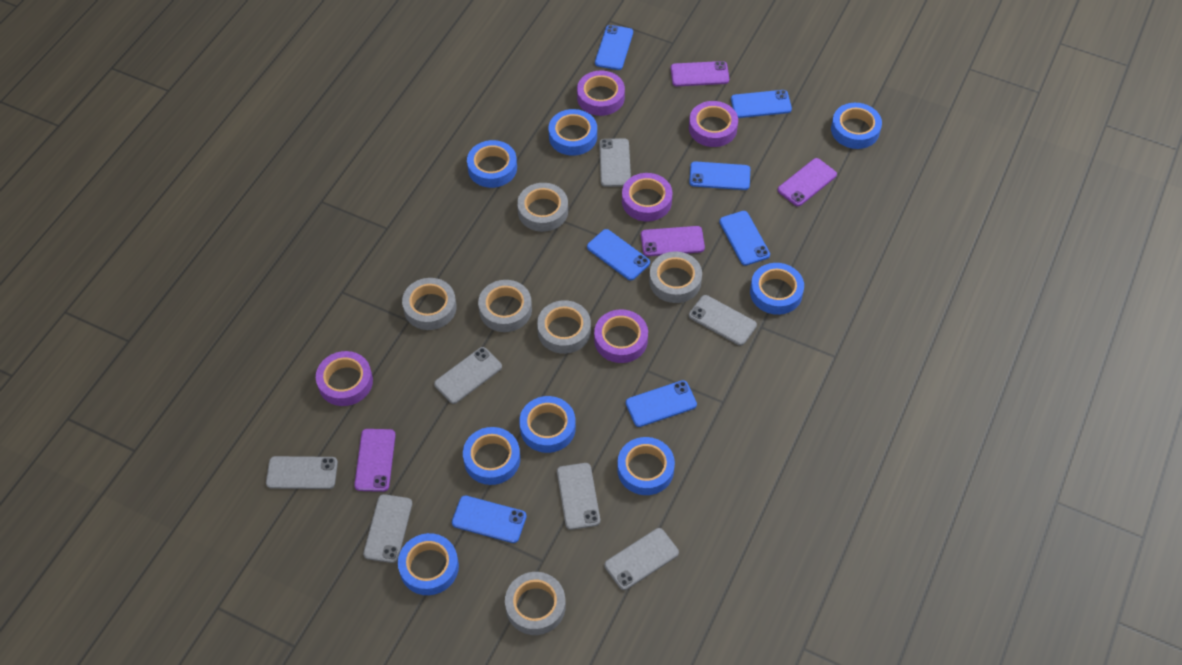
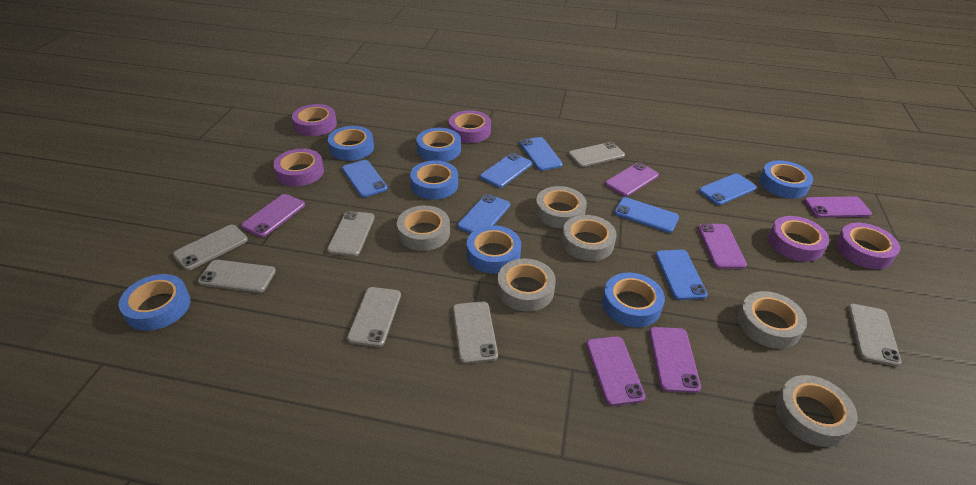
blue tape: [398,533,459,595] [463,427,520,485] [467,140,517,188] [519,396,576,453] [549,109,597,156] [617,437,675,495] [750,263,804,315] [831,103,882,149] = 8 -> [119,274,191,331] [328,126,374,161] [410,160,458,200] [416,128,461,162] [467,225,521,274] [602,272,665,327] [760,160,813,199] = 7
purple phone: [354,429,396,492] [641,226,705,256] [671,61,729,86] [777,158,837,206] = 4 -> [241,194,305,237] [586,336,646,406] [605,162,659,197] [649,327,701,393] [698,224,747,269] [804,196,872,218] = 6

